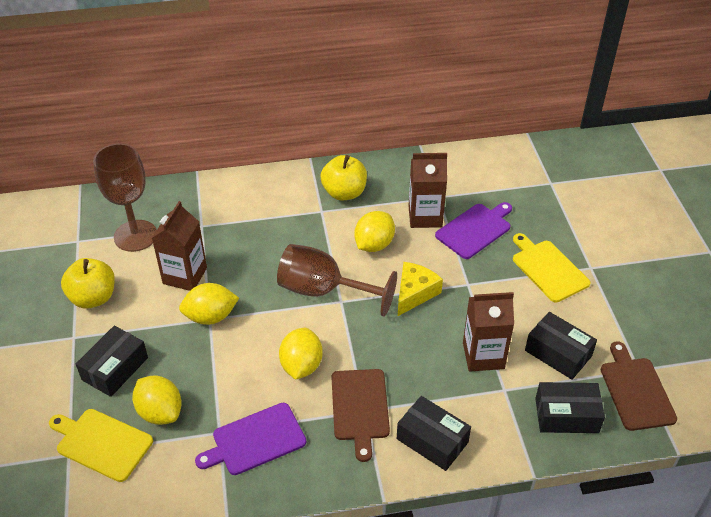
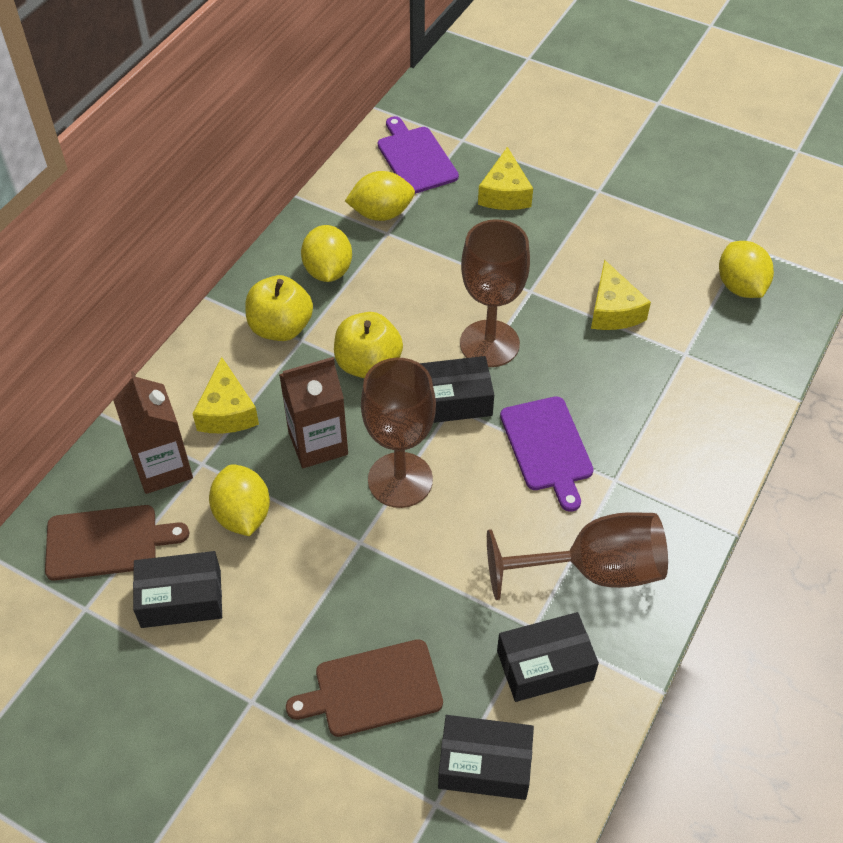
brown carton: [152,201,207,291] [408,153,447,228] [463,292,514,372] = 3 -> [113,371,193,494] [279,357,348,468] = 2
brown goblet: [93,143,157,252] [277,244,397,317] = 2 -> [361,358,436,508] [460,219,530,367] [487,512,668,600] = 3
yellow cheese: [398,262,443,316] = 1 -> [193,357,259,433] [478,147,533,210] [591,260,651,330] = 3
yellow cutting board: [49,409,153,482] [513,233,590,302] = 2 -> none = 0

